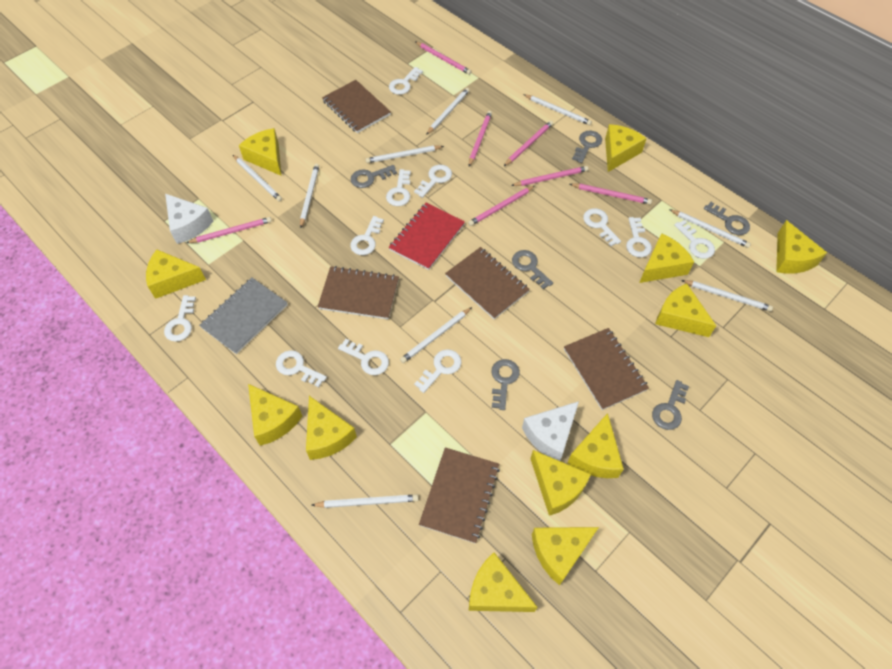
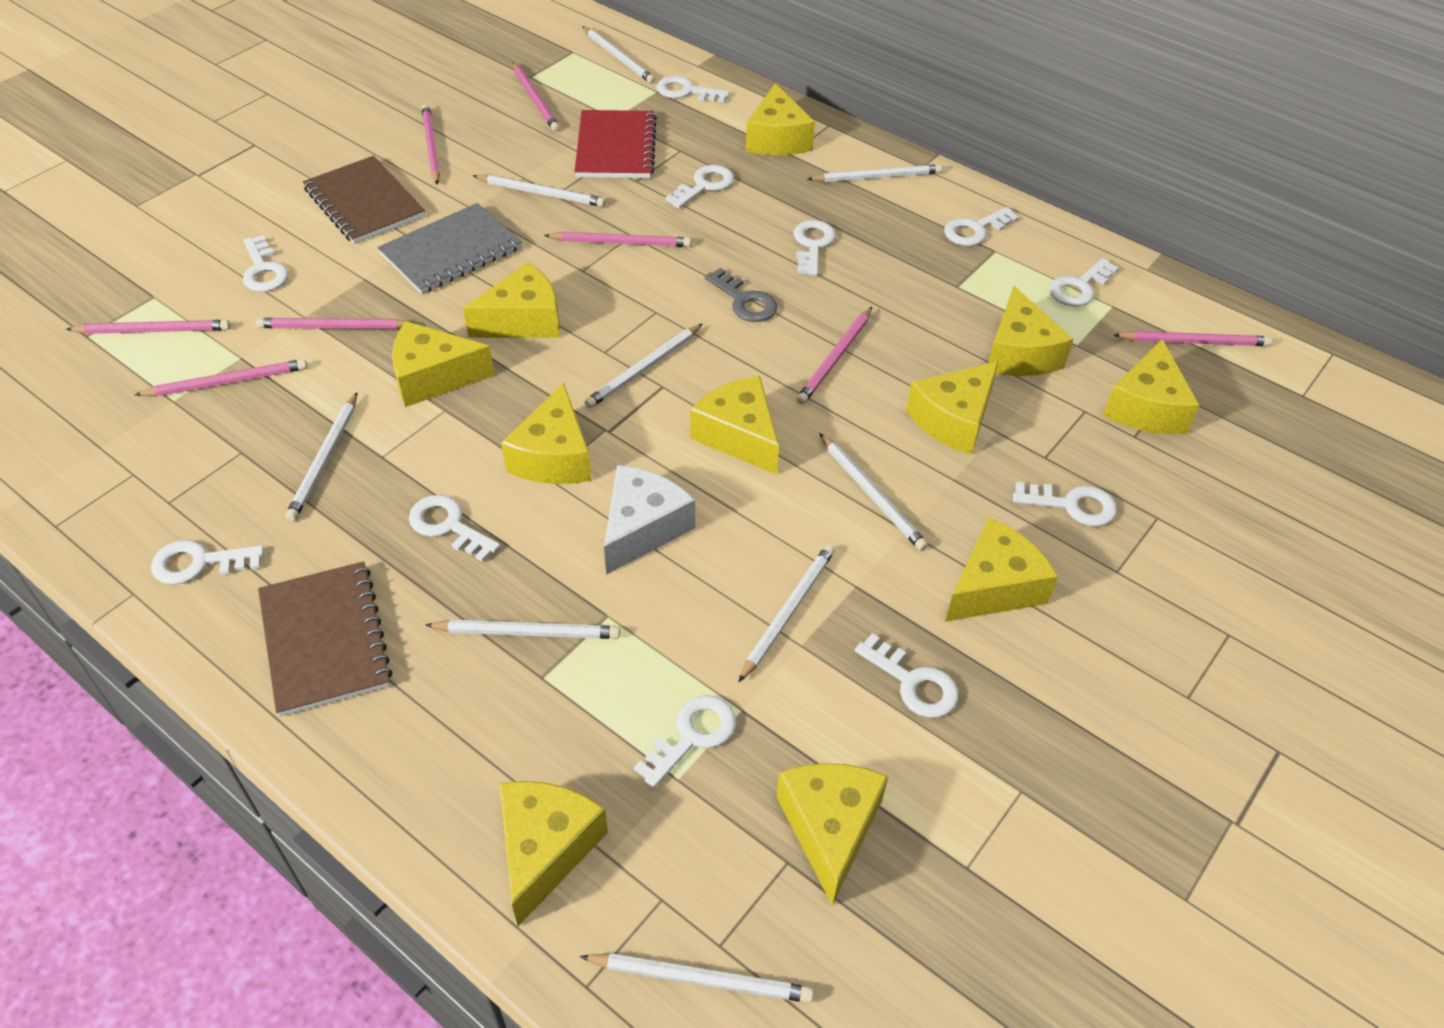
brown notebook: [318,266,399,320] [322,80,391,133] [419,447,500,543] [445,247,530,319] [564,328,649,410] = 5 -> [258,562,392,717] [303,156,425,244] = 2
grey key: [351,165,397,188] [491,359,520,410] [512,250,553,289] [572,131,602,163] [652,380,689,430] [704,202,750,235] = 6 -> [705,268,777,322] = 1
pink pencil: [186,217,272,243] [416,42,471,75] [468,186,535,226] [469,111,492,166] [504,121,553,166] [511,166,588,186] [570,184,652,204] = 7 -> [66,320,230,334] [135,359,307,396] [256,318,416,329] [422,104,440,185] [513,62,560,132] [544,232,691,247] [797,307,872,404] [1113,331,1272,346] = 8
white cheese: [165,194,214,244] [522,401,579,461] = 2 -> [604,465,695,575] = 1
yellow cheese: [146,249,206,299] [239,128,281,176] [248,384,302,446] [306,396,357,460] [469,553,538,612] [531,450,591,516] [532,527,599,586] [567,413,624,478] [605,124,647,172] [639,233,694,283] [655,283,716,337] [776,220,827,274] = 12 -> [392,321,495,407] [463,262,560,338] [499,781,608,926] [501,383,592,484] [690,376,779,475] [746,83,815,155] [776,763,888,906] [906,361,999,455] [945,517,1058,622] [988,286,1073,376] [1103,339,1200,434] = 11

